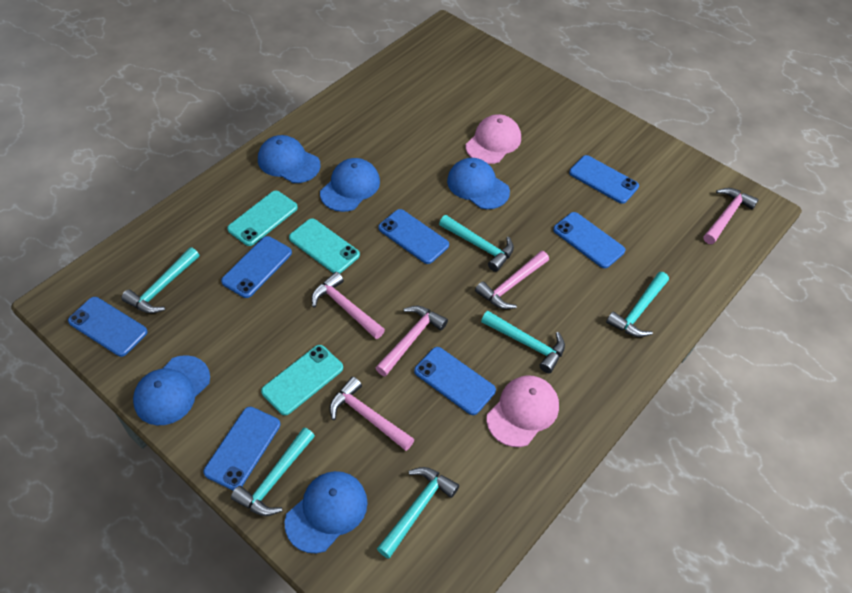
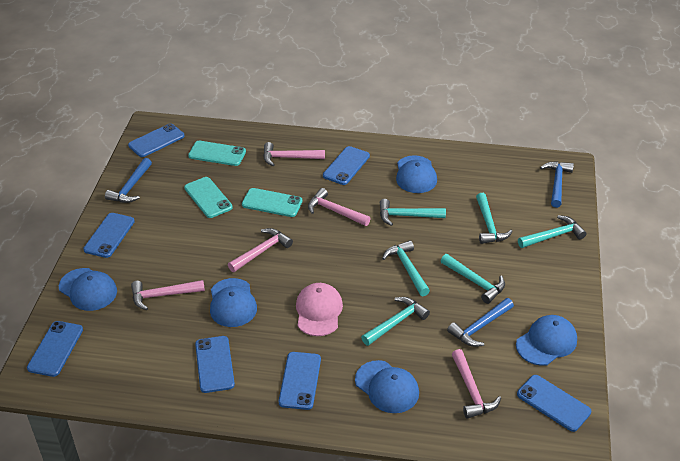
blue hammer: none = 0 -> [105,158,152,203] [447,298,514,347] [540,161,574,208] = 3
pink cap: [465,114,521,164] [486,375,559,447] = 2 -> [296,283,343,336] = 1

